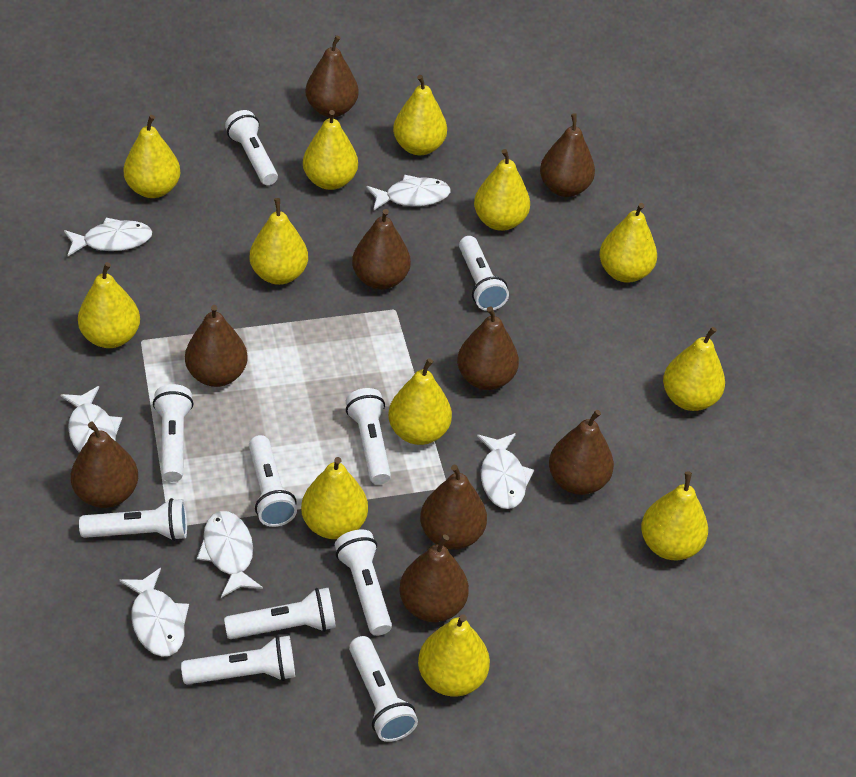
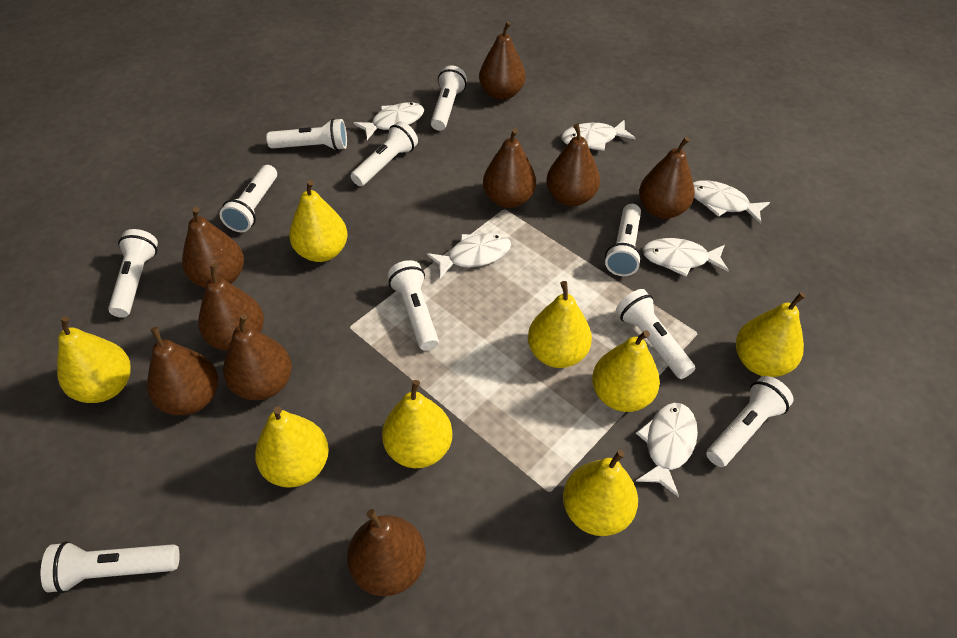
yellow pear: [78,262,140,348] [123,115,180,198] [250,198,308,285] [301,457,368,539] [303,110,358,190] [388,358,452,445] [393,75,447,155] [418,614,490,696] [474,149,530,231] [599,203,657,283] [641,471,708,560] [663,327,725,411] = 12 -> [57,316,131,403] [255,406,329,488] [289,180,348,262] [382,380,453,468] [528,281,592,368] [563,450,638,536] [592,330,660,412] [736,292,806,377] = 8

